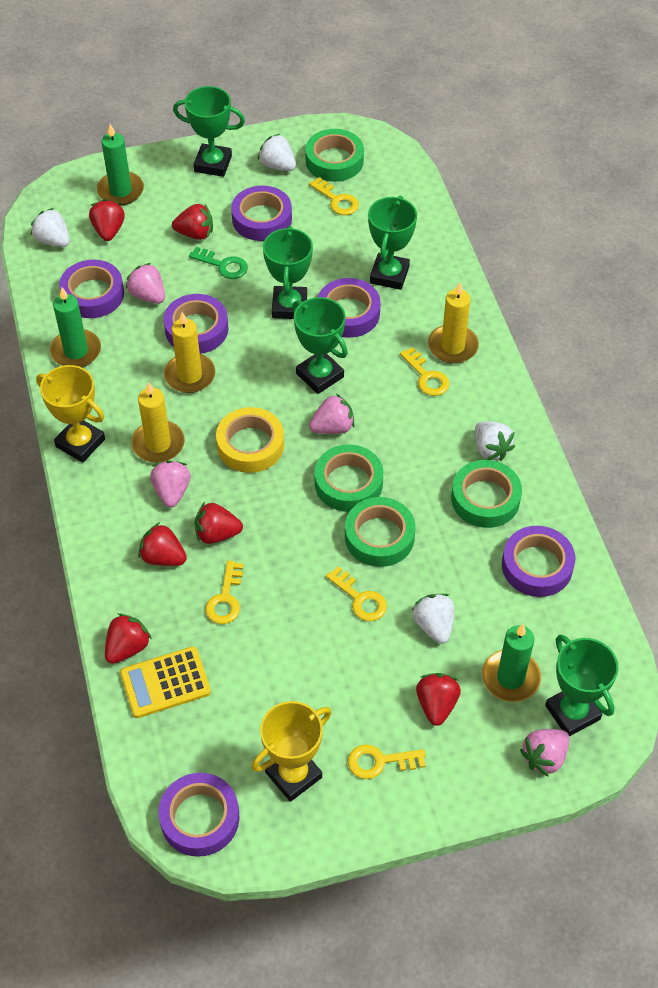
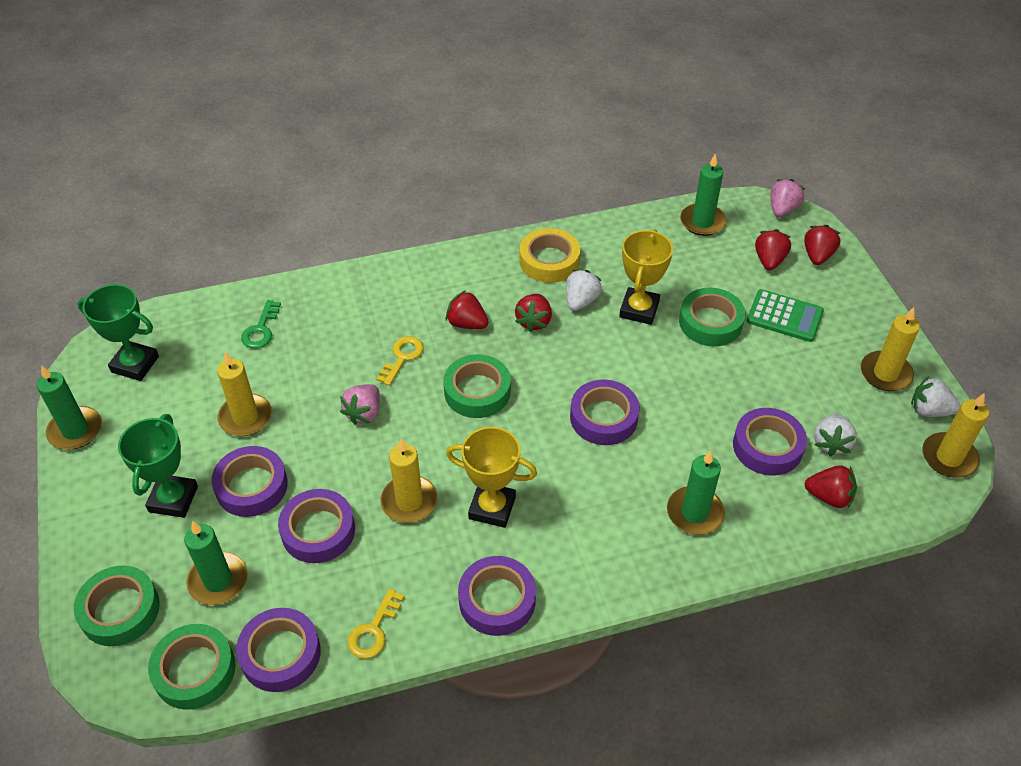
green calculator: none = 0 -> [747,289,824,342] = 1
green candle: [50,287,101,367] [97,124,144,205] [482,624,541,702] = 3 -> [37,365,102,450] [184,521,248,605] [667,450,725,535] [680,153,727,236] = 4
green trophy: [173,86,245,177] [263,226,313,319] [292,297,348,394] [368,196,417,290] [545,635,618,736] = 5 -> [77,284,159,381] [118,414,198,518] = 2
pink strawberry: [126,263,165,304] [150,460,191,508] [309,394,355,434] [520,729,569,777] = 4 -> [340,384,380,425] [770,179,805,217] = 2
red strawberry: [89,199,125,241] [105,613,152,664] [138,522,187,566] [172,204,213,240] [194,502,243,544] [416,673,461,726] = 6 -> [446,290,489,329] [515,294,552,332] [755,229,791,270] [804,225,840,265] [805,465,857,508] = 5
white strawberry: [31,208,70,247] [258,134,296,171] [412,594,454,644] [475,421,515,461] = 4 -> [566,270,602,311] [814,413,857,456] [911,376,960,417] = 3
yellow calculator: [120,646,211,718] = 1 -> none = 0
yellow candle: [131,382,185,463] [164,312,215,393] [428,282,479,364] = 3 -> [217,352,272,436] [380,439,438,523] [861,307,920,391] [922,393,989,478] = 4
yellow key: [205,561,243,624] [309,177,359,215] [326,566,387,621] [348,744,426,779] [400,347,449,396] = 5 -> [347,588,404,659] [377,336,424,386] = 2

